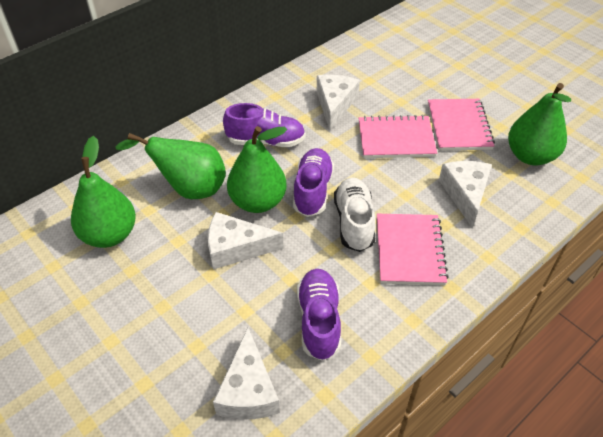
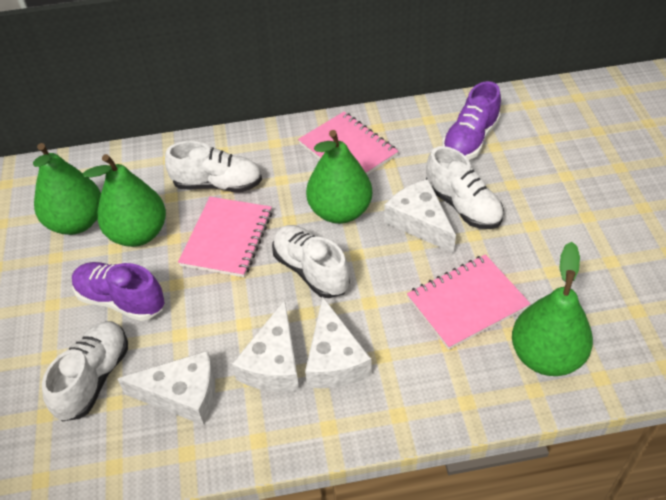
purple shoe: [223,103,306,147] [293,148,334,217] [297,269,341,361] = 3 -> [72,262,164,321] [442,81,501,160] = 2
white shoe: [334,178,376,252] = 1 -> [42,321,128,421] [165,141,262,193] [272,225,350,298] [426,146,504,229] = 4

